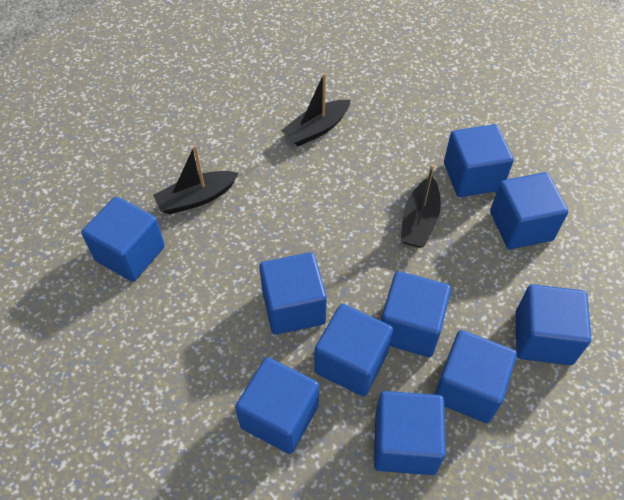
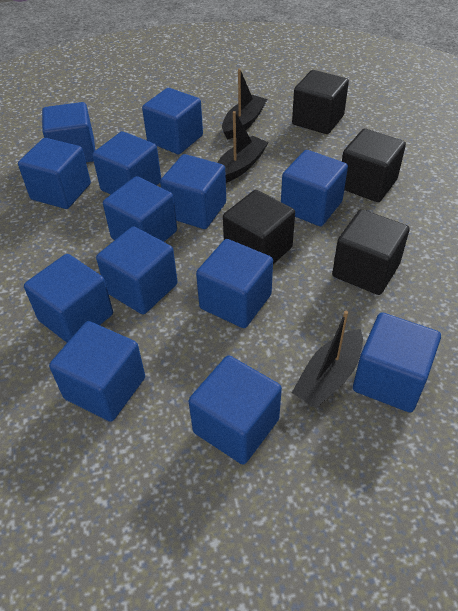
black cube: none = 0 -> [223,190,295,264] [292,70,349,134] [332,209,410,295] [342,129,406,202] = 4
blue cube: [81,196,165,282] [235,357,319,454] [259,252,327,335] [314,304,393,397] [374,391,446,475] [381,271,451,357] [434,330,517,423] [444,124,514,197] [490,172,569,249] [516,284,591,365] = 10 -> [18,138,91,209] [24,254,113,343] [42,102,95,162] [49,321,145,422] [92,131,161,195] [96,226,178,314] [103,176,177,242] [142,88,203,154] [160,154,226,229] [188,355,282,465] [196,239,273,328] [281,150,348,226] [353,312,441,413] = 13

